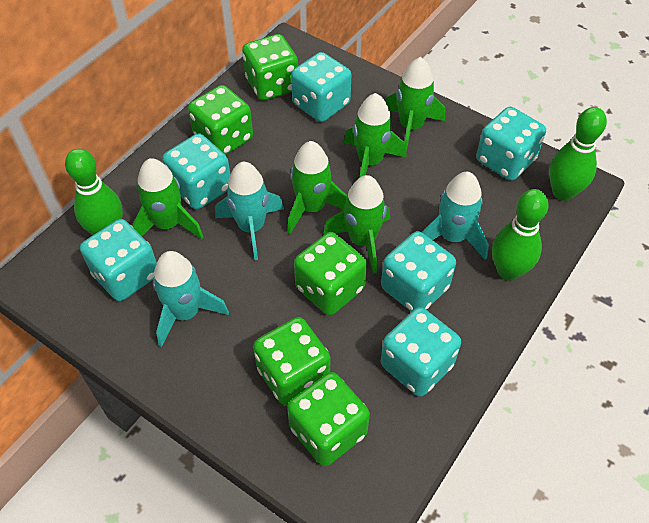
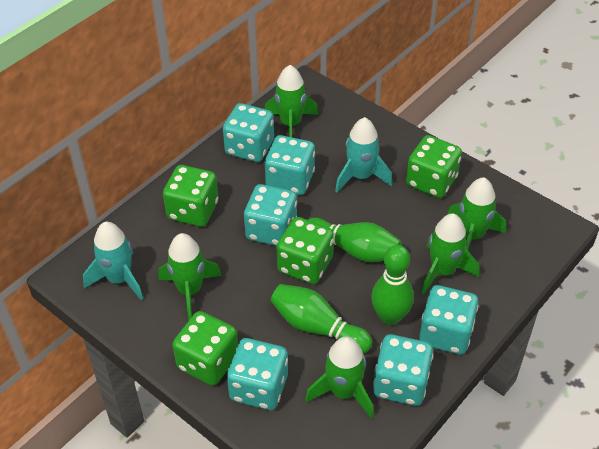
green dice: [188,85,253,155] [242,34,298,101] [253,317,330,406] [287,372,370,466] [294,232,367,315] = 5 -> [163,165,219,227] [172,311,238,386] [276,217,334,284] [406,135,462,198] = 4
turquoise rocket: [153,251,229,347] [215,162,284,260] [422,172,489,260] = 3 -> [83,222,143,300] [335,117,392,192] = 2

